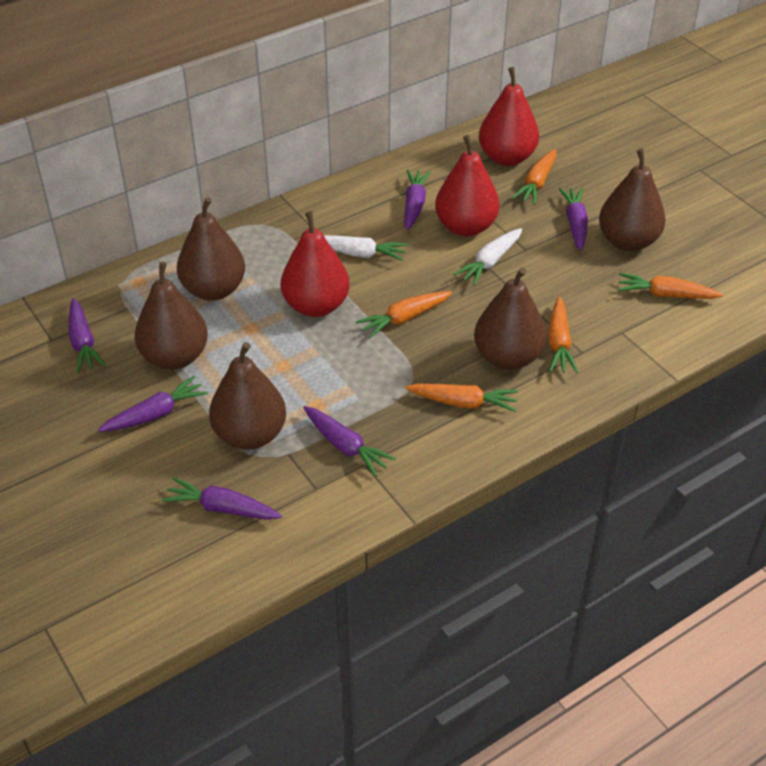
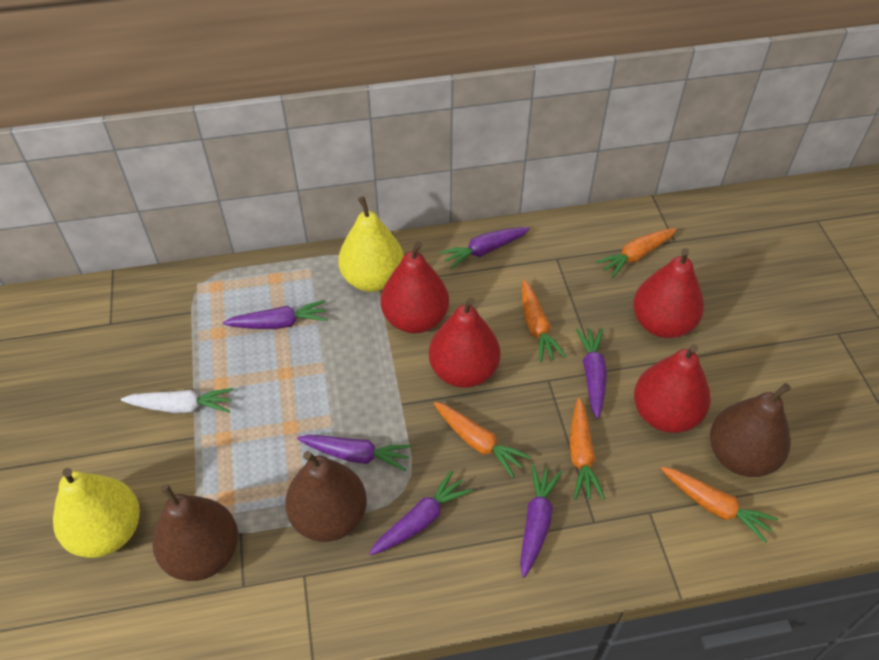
brown pear: [135,262,208,370] [177,197,245,301] [209,342,286,450] [474,267,547,370] [599,149,666,251] = 5 -> [152,484,238,581] [285,451,367,542] [710,383,791,477] = 3
red pear: [281,211,350,317] [435,135,500,236] [479,67,539,166] = 3 -> [381,241,449,333] [429,297,500,388] [633,248,704,338] [634,344,711,433] = 4
white carrot: [324,235,408,261] [453,228,522,286] = 2 -> [121,388,233,413] = 1
yellow pear: none = 0 -> [53,468,140,558] [338,196,404,292] = 2

